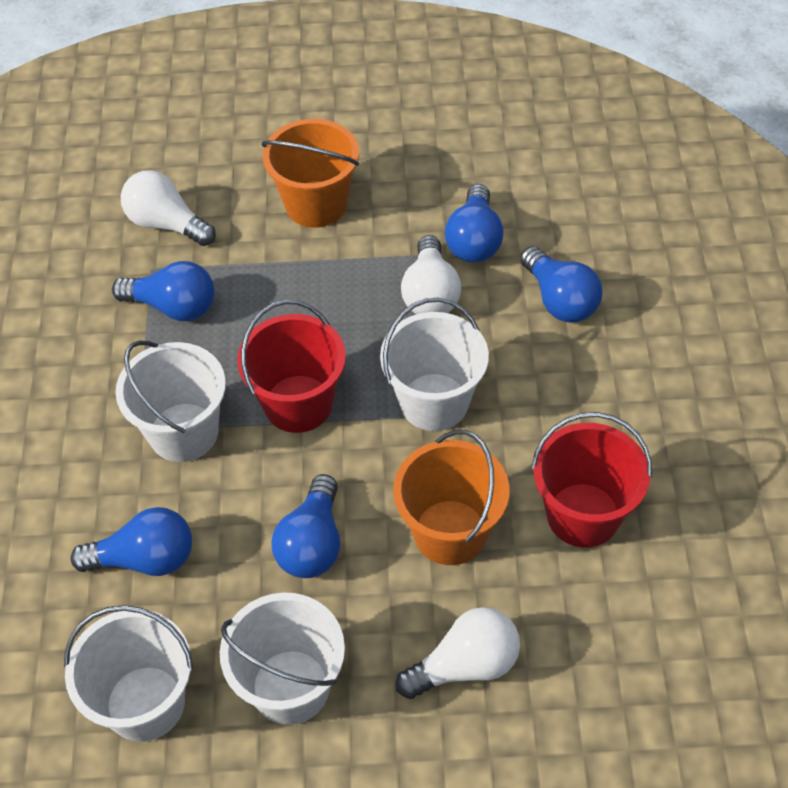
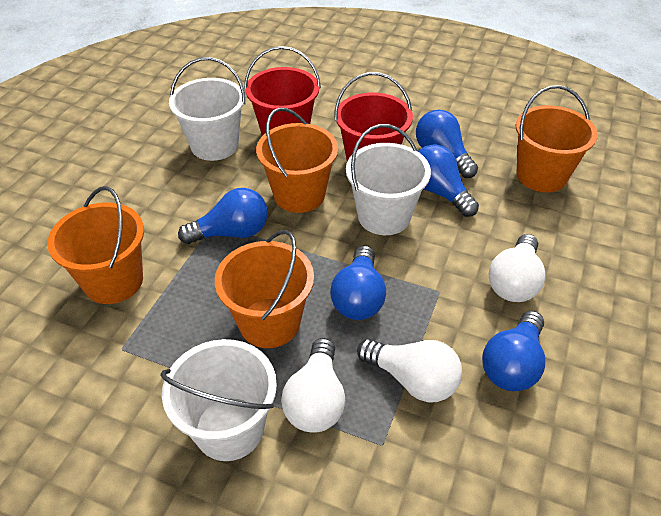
orange bucket: [261,119,359,228] [393,430,509,565] = 2 -> [47,186,144,304] [215,230,314,348] [256,107,338,213] [515,85,598,192] = 4
white bucket: [64,605,194,742] [115,340,226,462] [220,592,345,725] [380,297,489,431] = 4 -> [161,339,277,461] [169,57,245,161] [346,124,431,235] = 3

